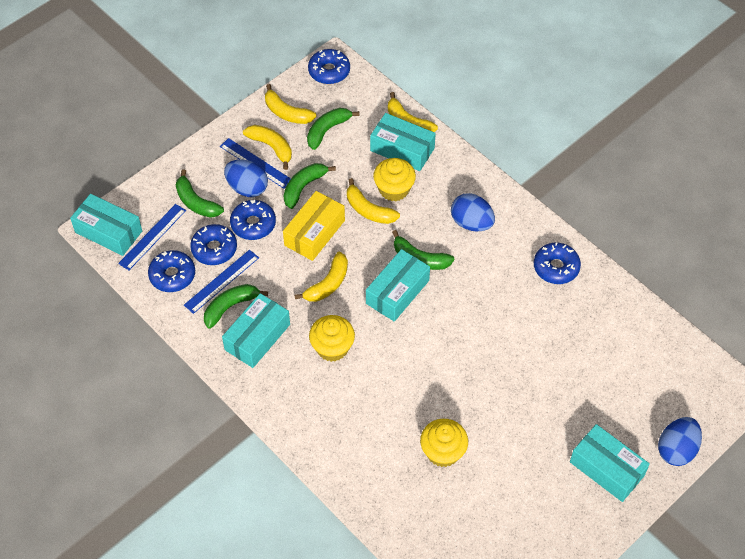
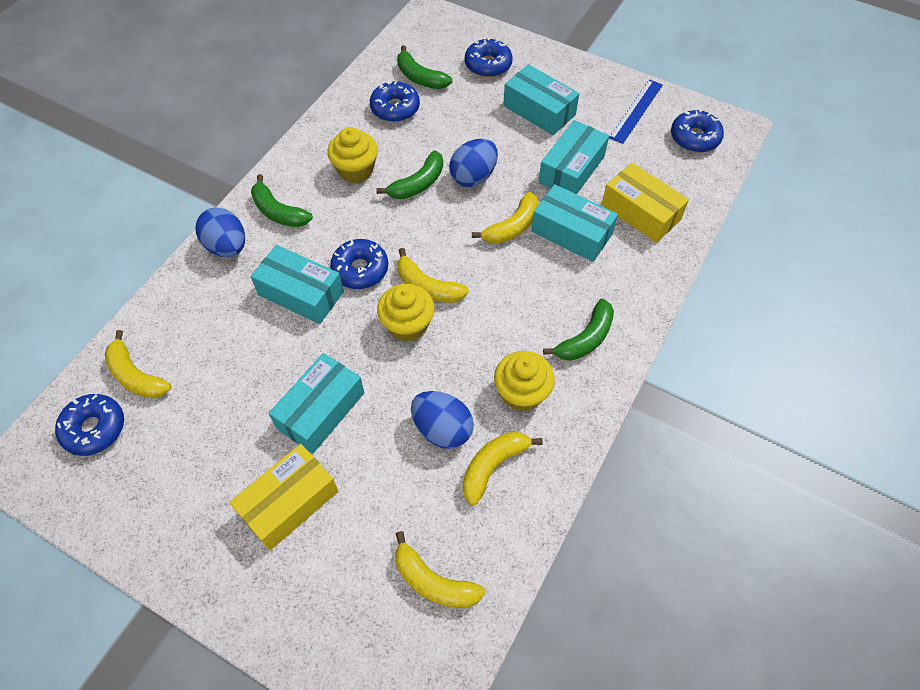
blue ruler: [118,204,186,270] [184,250,259,314] [220,138,291,189] = 3 -> [609,79,663,144] = 1
green banana: [176,169,224,218] [204,284,268,329] [283,163,336,209] [307,108,360,150] [392,230,455,270] = 5 -> [251,174,313,227] [376,150,443,199] [397,45,453,89] [543,299,614,361] = 4
yellow box: [283,191,345,261] = 1 -> [229,444,338,550] [601,163,689,243] = 2

